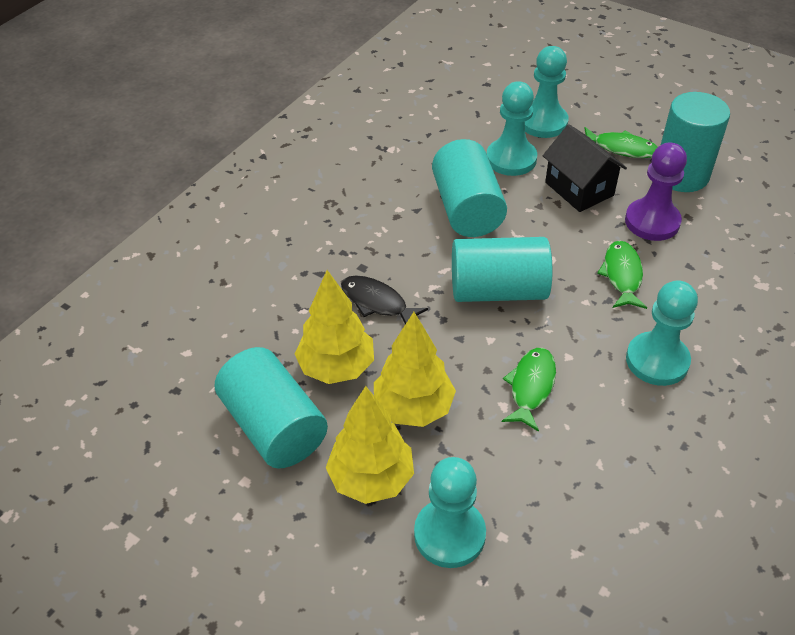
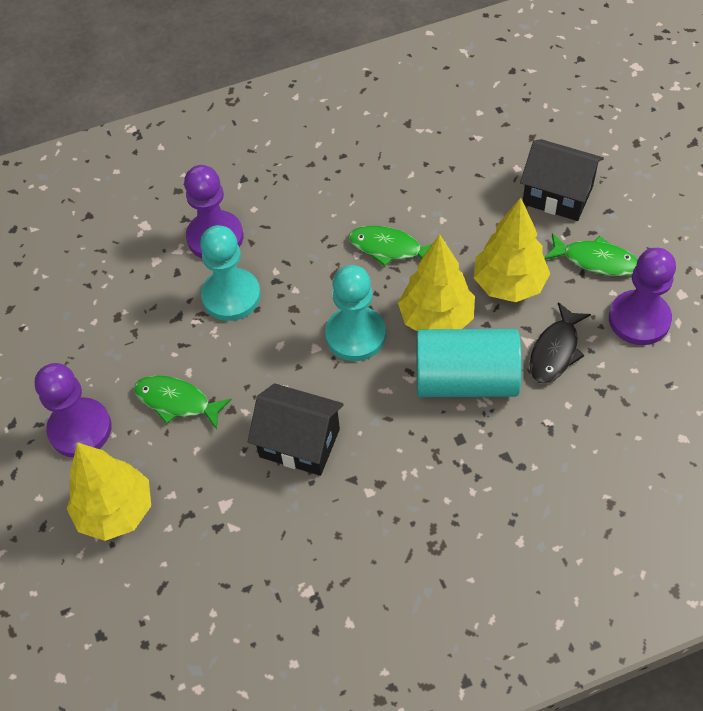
black house: [543,124,627,212] = 1 -> [248,383,344,476] [520,139,604,221] = 2
purple pawn: [625,142,687,241] = 1 -> [35,363,112,457] [184,165,243,258] [609,248,676,345] = 3
turquoise cylinder: [215,347,328,469] [432,139,507,237] [452,237,552,302] [661,92,730,192] = 4 -> [416,329,522,397] = 1
turquoise pawn: [414,457,486,568] [487,81,537,176] [525,46,569,138] [626,281,698,386] = 4 -> [200,225,261,321] [325,265,386,361] = 2

